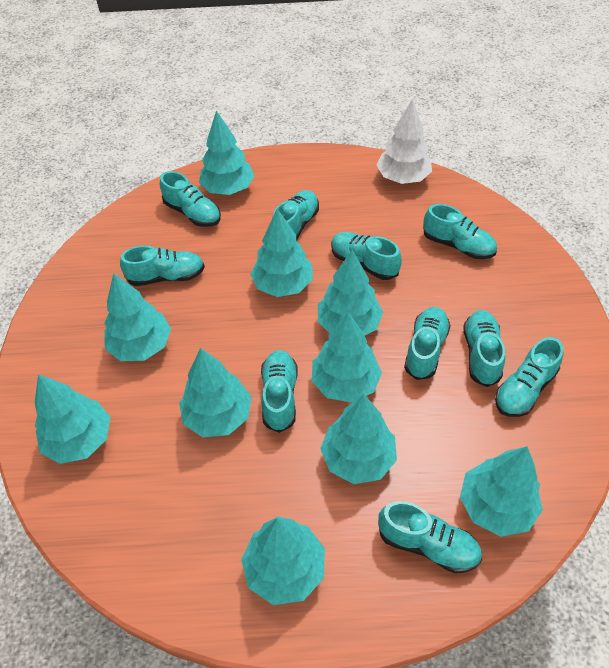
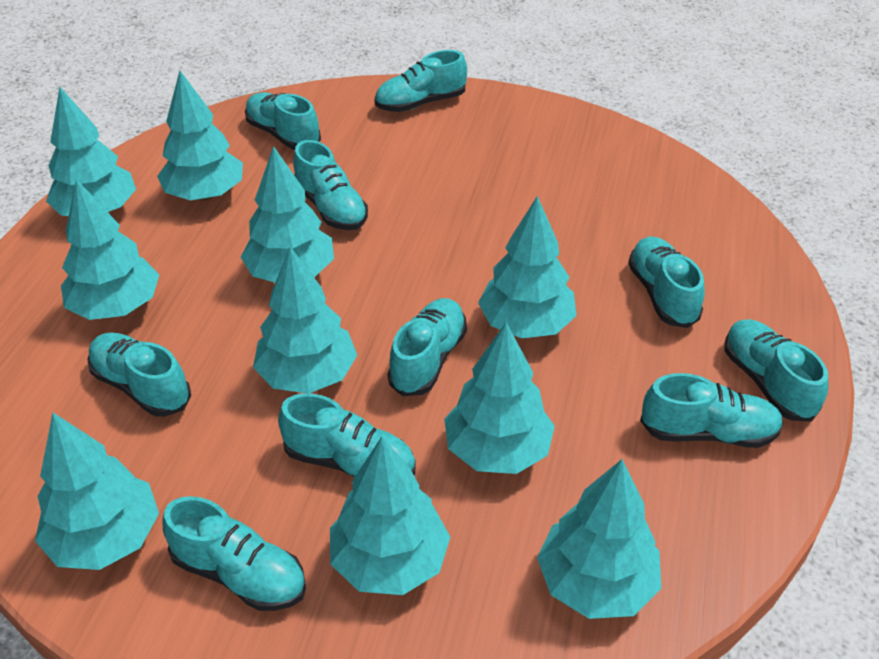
white tree: [376,99,432,184] = 1 -> none = 0

